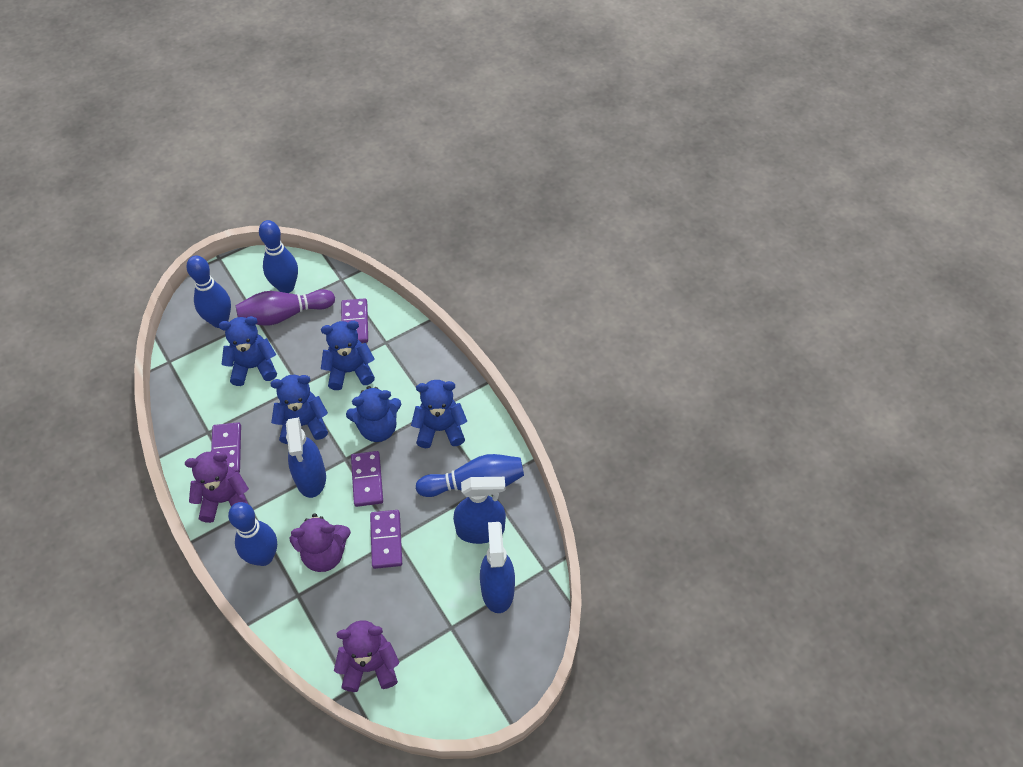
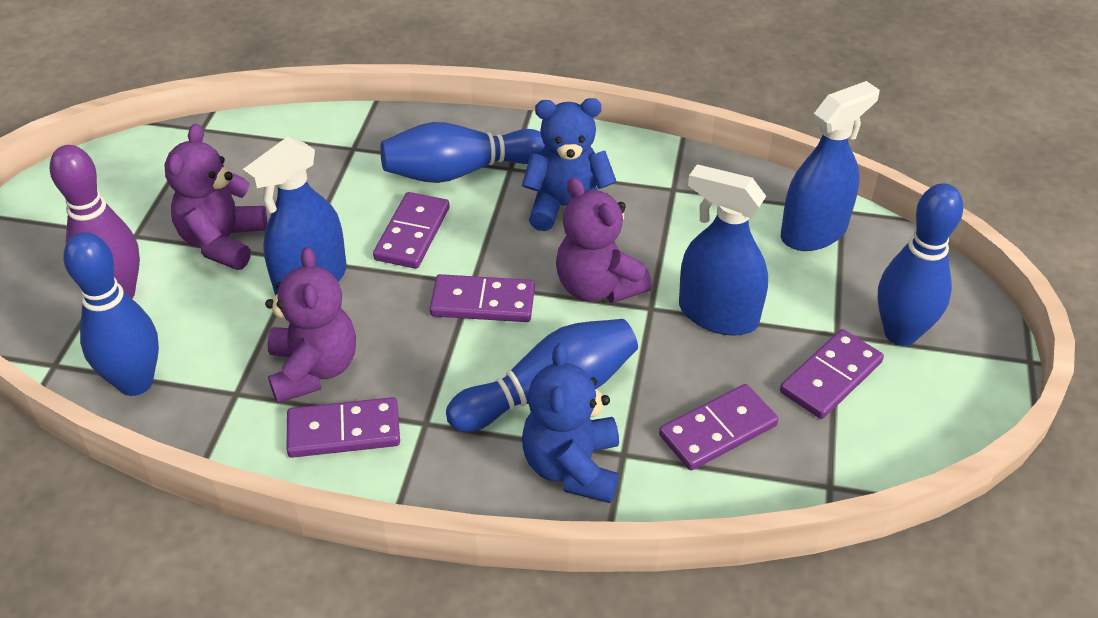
blue teddy bear: [219,316,277,386] [271,375,328,444] [321,321,375,390] [346,386,401,442] [411,380,467,448] = 5 -> [522,98,617,231] [522,343,619,503] = 2
purple domino: [211,422,241,473] [341,298,368,343] [351,451,383,507] [370,510,402,569] = 4 -> [287,397,400,458] [373,192,450,269] [430,274,535,322] [659,384,779,471] [780,329,884,419] = 5

